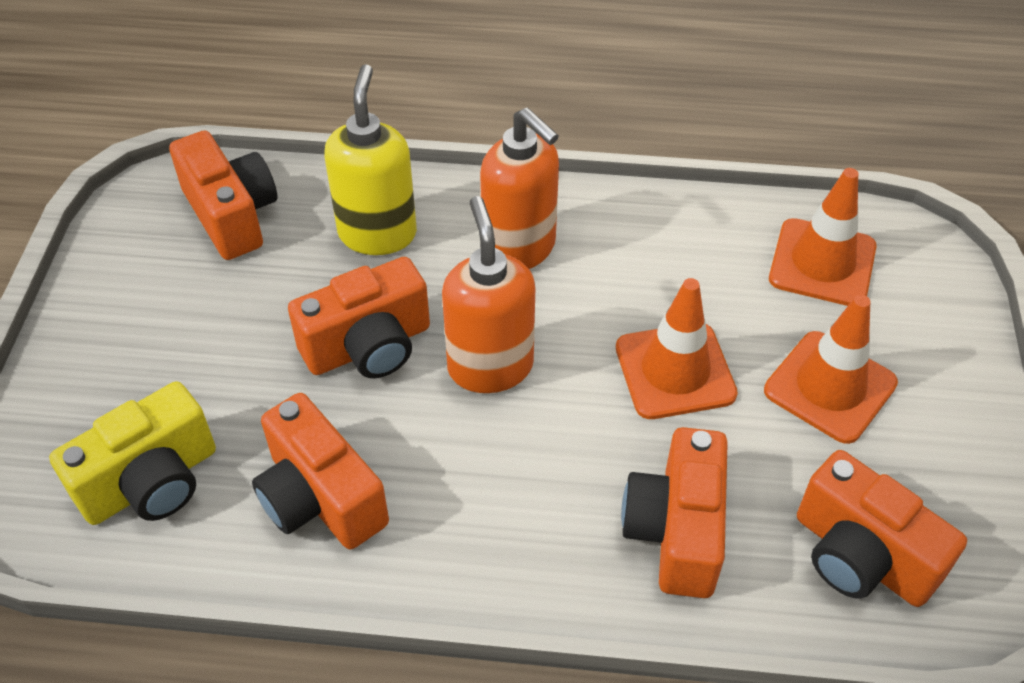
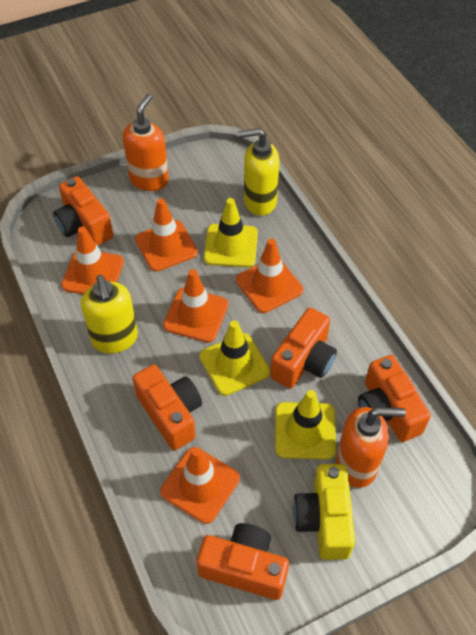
orange traffic cone: [616,278,738,419] [764,295,898,444] [769,168,877,306] = 3 -> [61,227,124,294] [135,198,198,272] [160,447,240,524] [163,269,228,343] [236,238,303,313] = 5
yellow soap dispenser: [324,64,417,255] = 1 -> [81,275,138,354] [238,128,279,216] = 2
yellow traffic cone: none = 0 -> [200,320,270,396] [204,198,258,267] [275,390,336,459] = 3

